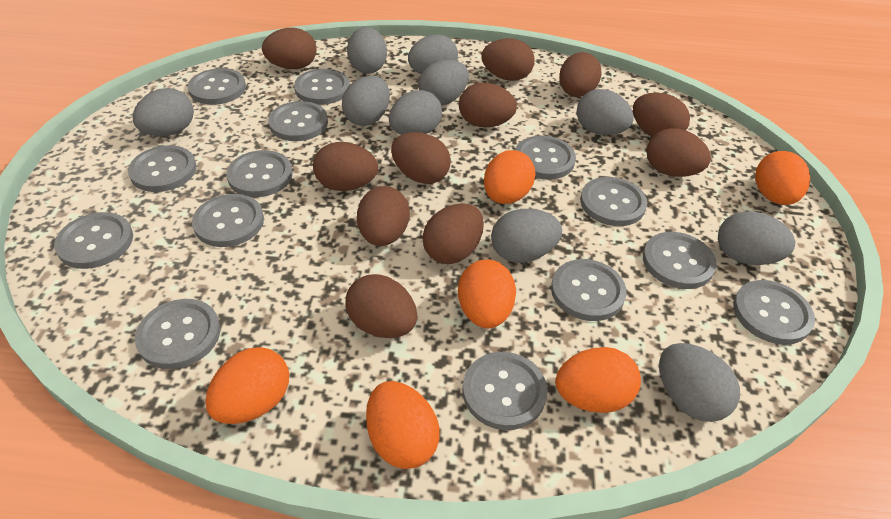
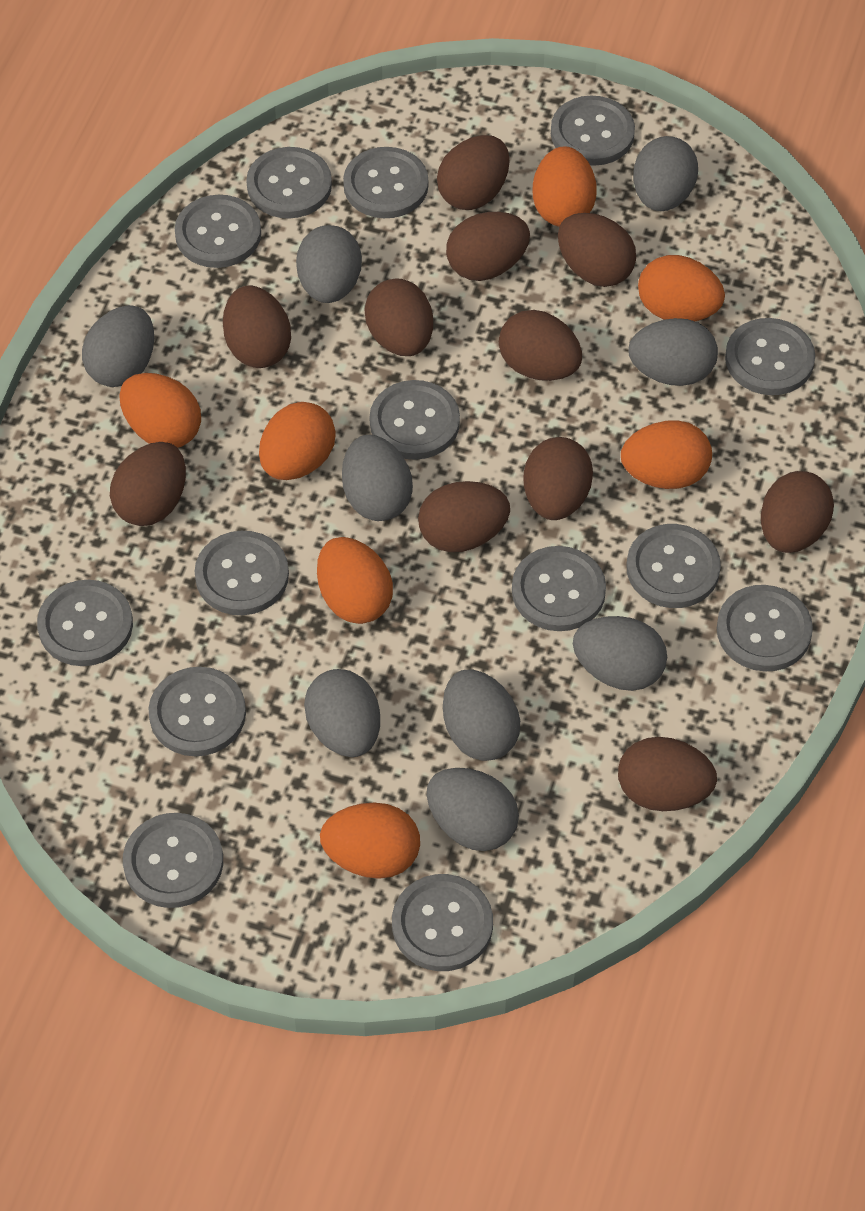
grey egg: [133,88,194,136] [342,76,390,126] [347,27,387,74] [389,90,442,135] [408,34,458,74] [418,59,469,106] [491,209,562,263] [577,89,634,135] [659,343,740,422] [718,211,795,265] = 10 -> [82,305,154,387] [296,225,362,303] [304,669,380,757] [342,435,413,521] [427,768,519,851] [443,670,520,761] [573,616,667,691] [628,318,718,386] [633,136,698,211] = 9
orange egg: [205,347,289,424] [366,381,440,469] [458,259,516,329] [484,150,536,204] [555,347,641,413] [755,151,810,205] = 6 -> [119,373,201,448] [259,402,336,480] [317,537,393,624] [320,803,420,879] [533,146,597,227] [621,420,712,489] [638,255,725,321] = 7

